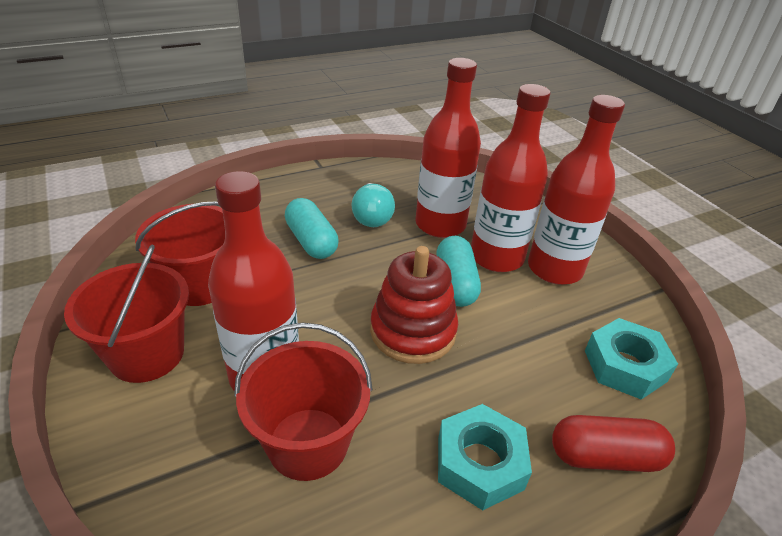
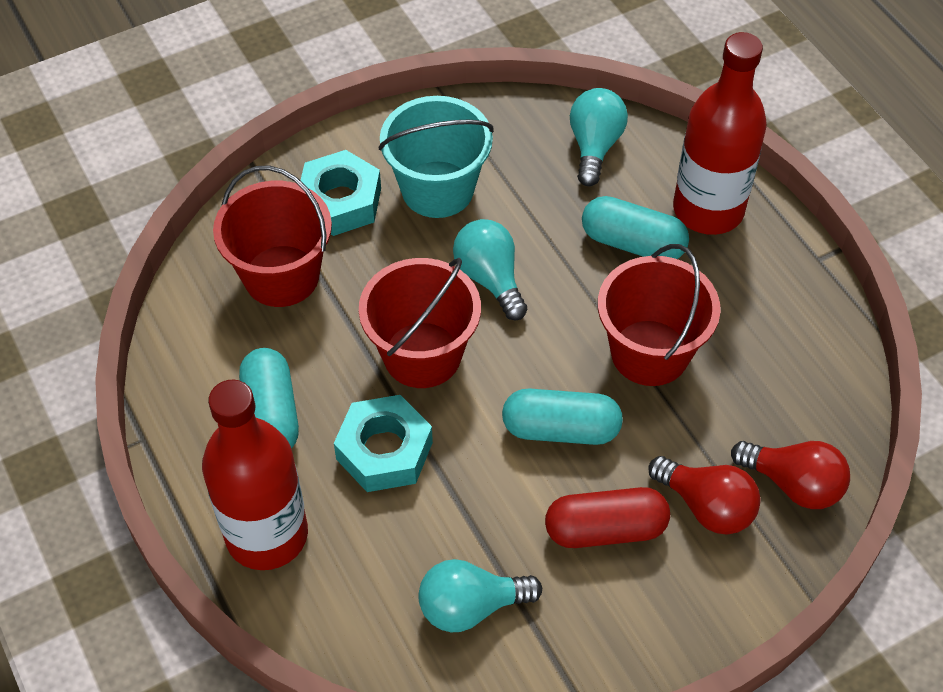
red bottle: [208,171,299,391] [416,58,481,238] [471,84,551,272] [528,95,625,285] = 4 -> [202,380,308,570] [673,32,767,235] = 2
red light bulb: none = 0 -> [648,456,761,535] [731,441,850,509] = 2
red stacking toy: [370,246,458,364] = 1 -> none = 0
turquoise bucket: none = 0 -> [378,96,494,218] = 1
turquoise capsule: [285,198,339,259] [436,236,481,307] = 2 -> [239,348,299,448] [502,389,623,445] [582,196,689,259] = 3
turquoise light bulb: [351,183,395,227] = 1 -> [418,559,542,632] [453,219,527,321] [570,88,628,186] = 3

